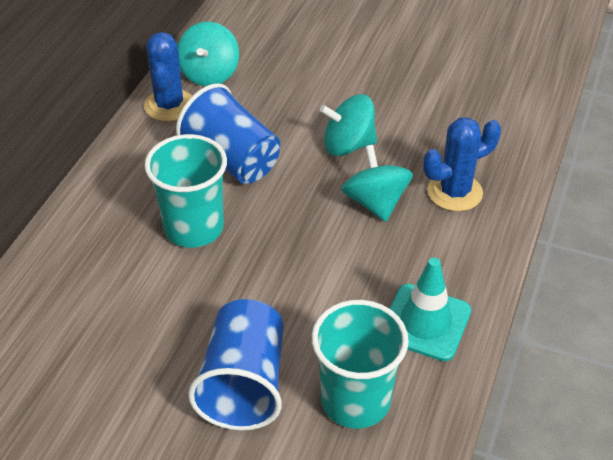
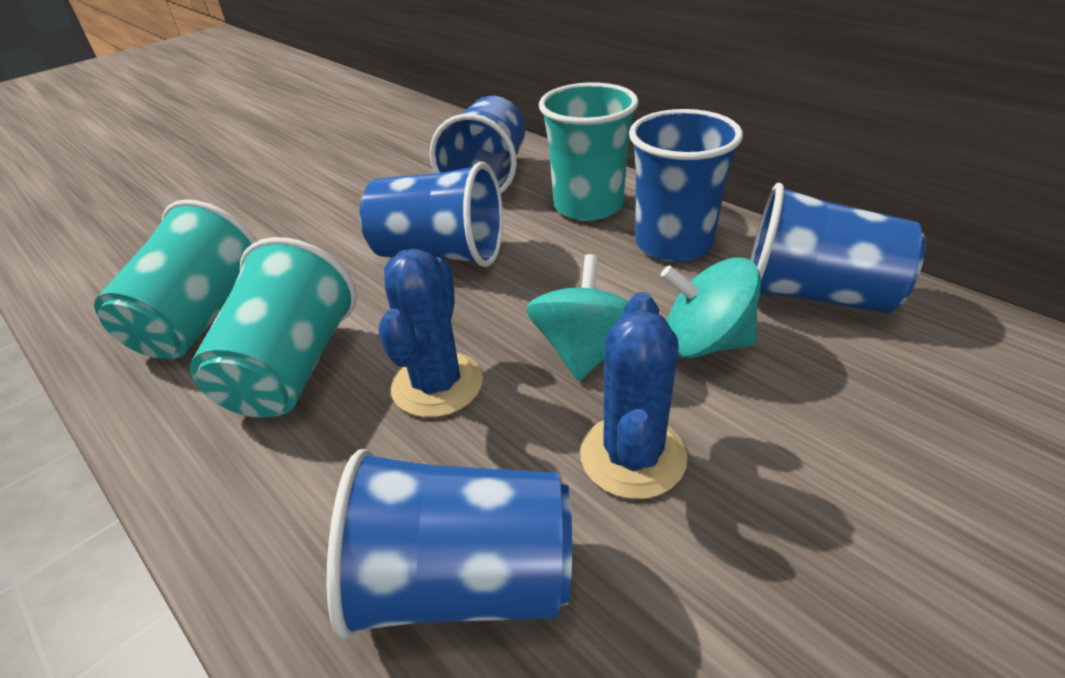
blue cup: [176,83,280,184] [188,299,284,431] = 2 -> [327,449,572,639] [360,162,503,267] [430,96,525,193] [629,109,743,262] [750,183,926,313] = 5
turquoise cup: [144,134,227,248] [312,300,409,429] = 2 -> [94,199,257,359] [190,237,357,418] [539,82,639,221] = 3
turquoise spinning top: [178,22,239,86] [320,94,377,156] [341,145,413,222] = 3 -> [526,254,628,381] [661,257,761,358] = 2
turquoise traffic cone: [390,258,471,361] = 1 -> none = 0

